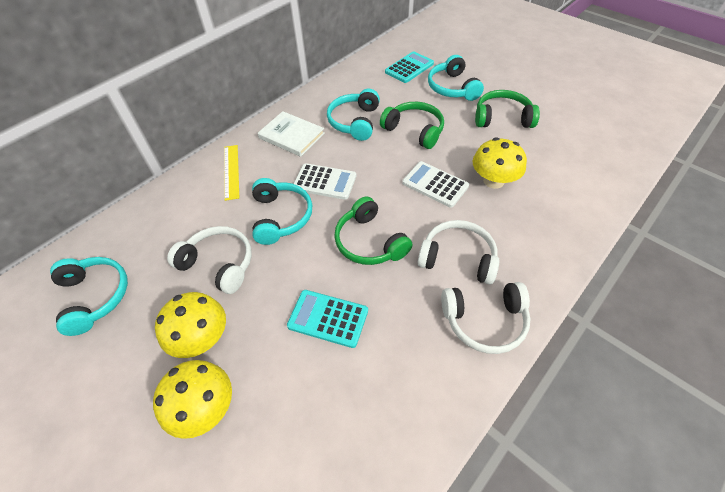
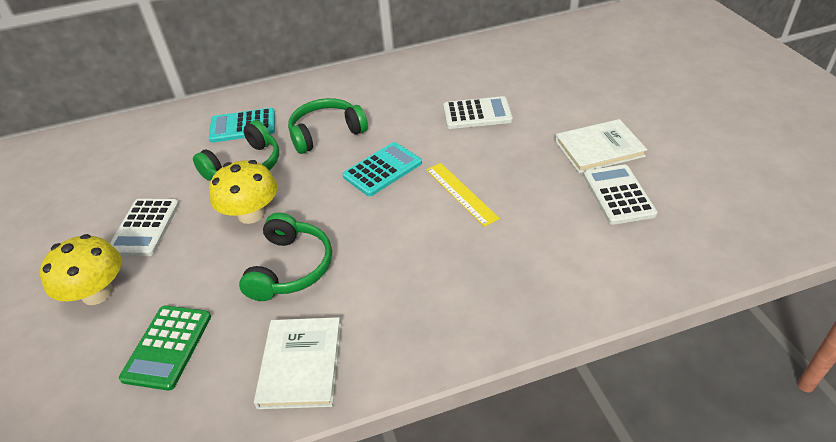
green calculator: none = 0 -> [119,305,211,391] = 1
turquoise headphones: [50,257,128,336] [252,178,312,245] [327,89,380,141] [428,55,484,101] = 4 -> none = 0
white book: [258,111,325,157] = 1 -> [254,317,341,409] [555,119,647,173] = 2
white calculator: [293,163,356,200] [402,161,469,208] = 2 -> [110,199,179,256] [443,96,513,129] [583,165,658,225] = 3
white headphones: [167,226,252,294] [418,220,499,285] [441,282,530,354] = 3 -> none = 0
yellow mushroom: [153,360,232,439] [155,292,226,358] [473,137,527,189] = 3 -> [40,234,122,305] [209,160,277,224] = 2

